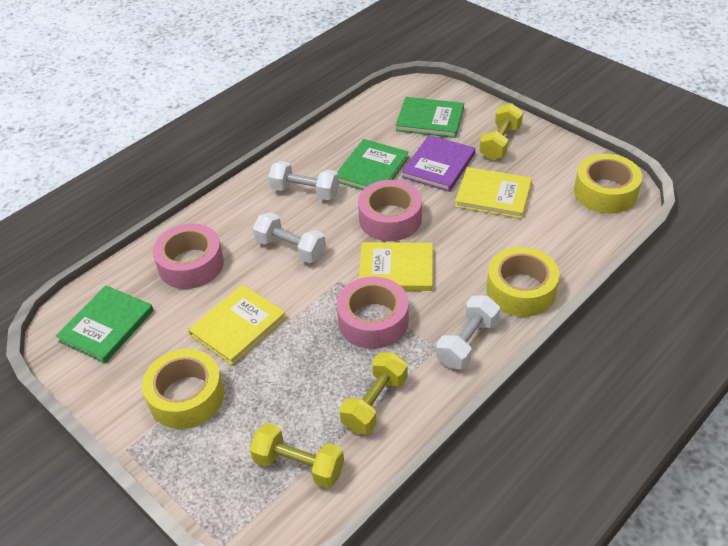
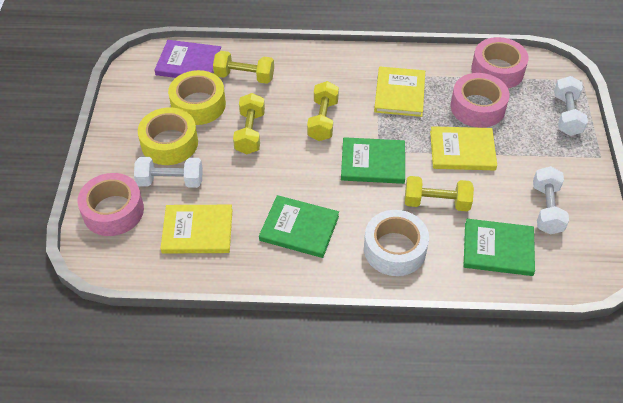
white tape: none = 0 -> [364,210,429,276] = 1
yellow dumbbell: [250,423,344,488] [339,352,408,434] [479,103,523,160] = 3 -> [213,51,274,84] [233,93,265,154] [307,81,339,141] [405,176,474,211] = 4
yellow tape: [142,349,224,429] [487,247,559,317] [574,154,642,213] = 3 -> [138,107,198,165] [168,70,226,125] = 2

